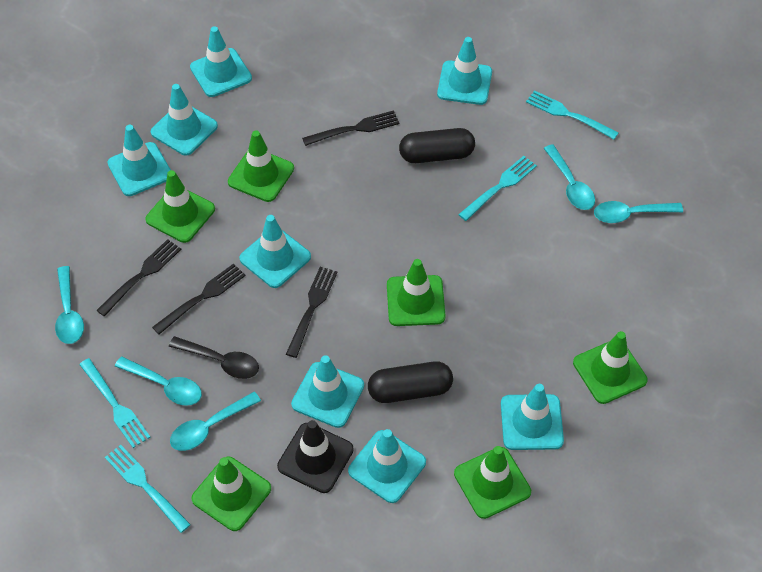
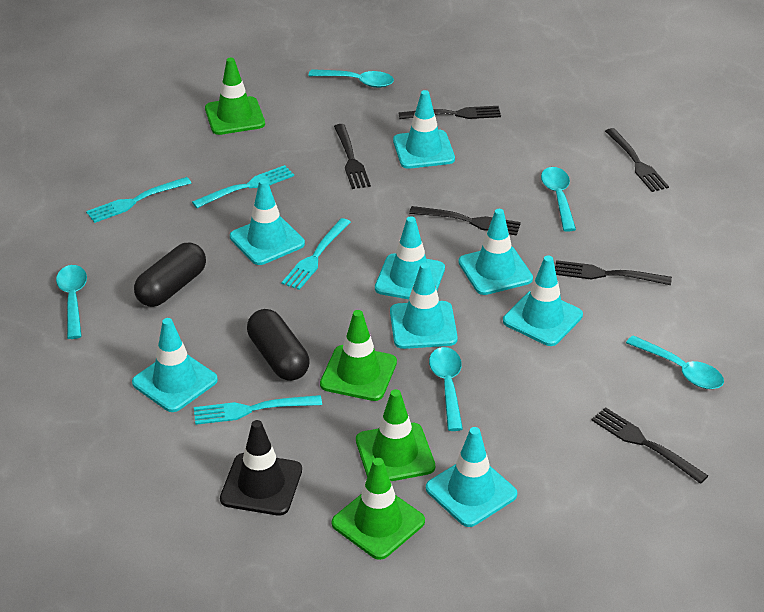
black fork: [96,239,181,317] [152,263,246,335] [286,267,338,358] [302,110,399,146] = 4 -> [334,124,371,189] [398,106,501,119] [409,206,521,236] [555,260,672,285] [591,407,708,484] [605,128,669,192] = 6
black spoon: [169,336,259,379] = 1 -> none = 0
green traffic cone: [145,170,215,243] [192,457,271,531] [228,130,294,202] [387,259,446,326] [454,446,531,519] [573,331,648,404] = 6 -> [205,58,265,135] [320,310,397,401] [332,458,425,560] [356,389,435,481] = 4

